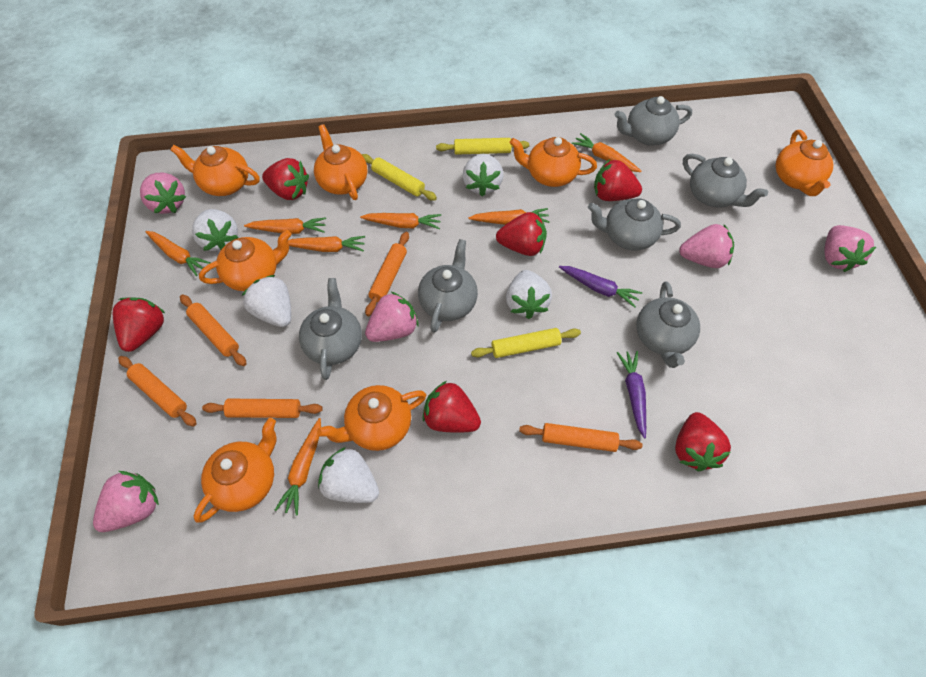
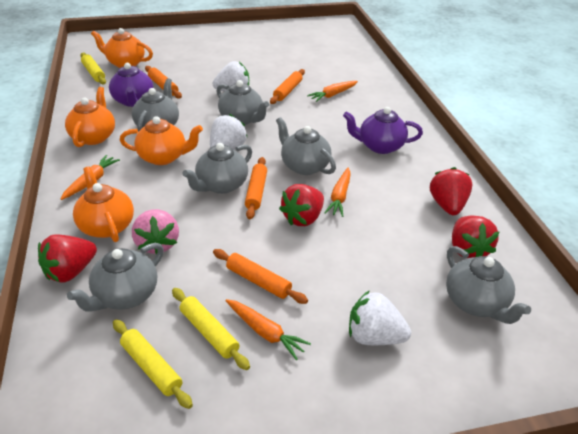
orange carrot: [145,231,210,276] [244,217,326,234] [275,418,321,516] [288,236,365,252] [360,213,441,229] [468,208,550,225] [572,133,641,172] = 7 -> [61,155,120,200] [225,299,311,360] [307,81,358,102] [324,168,351,217] = 4
orange rolling pin: [118,356,197,426] [180,294,247,366] [202,399,323,418] [365,232,409,316] [519,423,642,452] = 5 -> [145,66,182,99] [213,249,308,304] [245,157,267,219] [270,69,305,104] = 4
orange teapot: [171,145,260,196] [194,418,276,523] [199,230,291,291] [314,124,367,200] [317,385,426,451] [510,137,597,187] [775,130,833,196] = 7 -> [65,87,115,147] [73,167,134,242] [91,28,153,68] [120,116,203,165] = 4
pink strawberry: [93,471,159,532] [140,173,186,214] [365,292,419,342] [679,224,734,268] [824,225,876,272] = 5 -> [132,209,179,254] = 1
purple carrot: [559,266,642,308] [617,351,646,438] = 2 -> none = 0
purple teapot: none = 0 -> [109,63,153,107] [343,107,423,154] = 2
red strawberry: [113,298,166,352] [262,158,309,200] [422,381,481,433] [496,212,547,256] [594,159,642,201] [675,412,731,471] = 6 -> [38,234,97,283] [279,184,324,226] [430,167,473,215] [452,216,499,259] = 4
white strawberry: [192,209,238,251] [242,275,291,327] [318,447,379,503] [463,154,503,197] [506,270,552,319] = 5 -> [210,114,247,150] [213,61,249,92] [349,290,411,345] = 3

